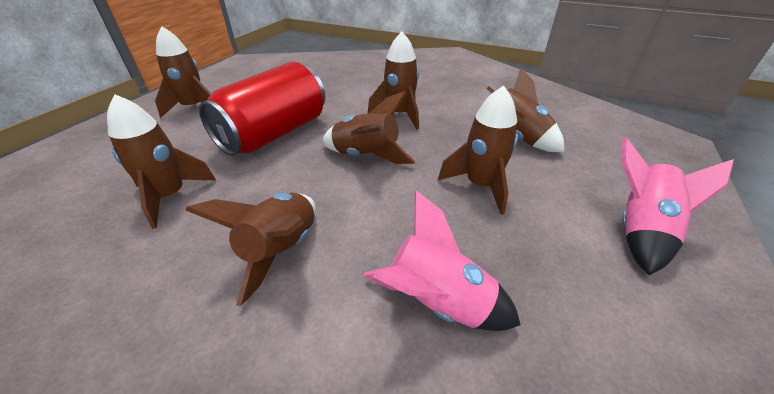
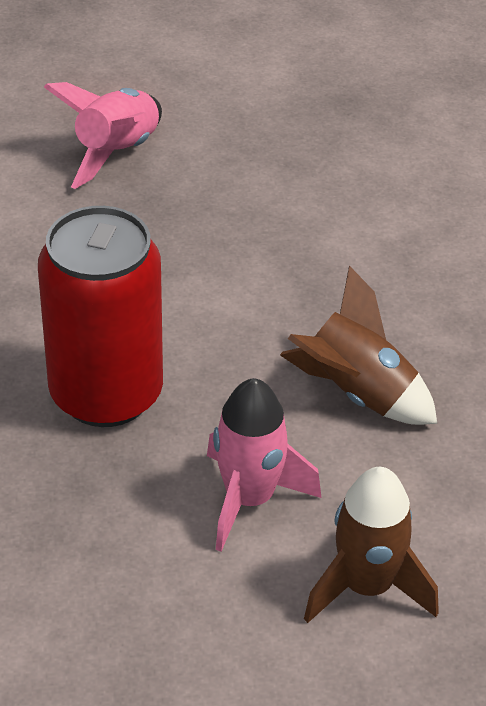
brown rocket: [107,94,216,229] [155,26,211,118] [185,193,316,307] [322,91,415,164] [368,32,419,130] [438,86,518,215] [487,68,564,152] = 7 -> [280,266,437,425] [304,467,439,623] = 2

